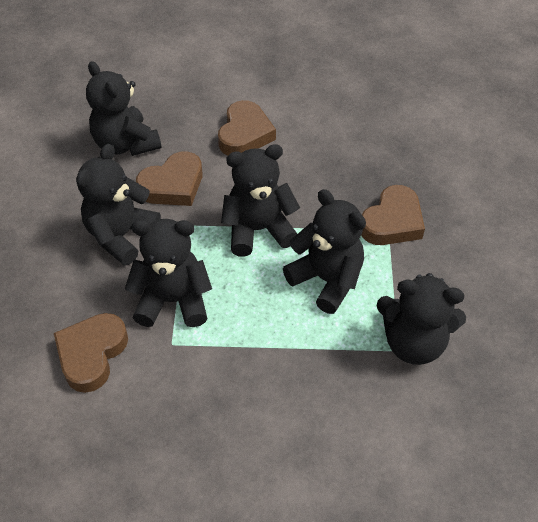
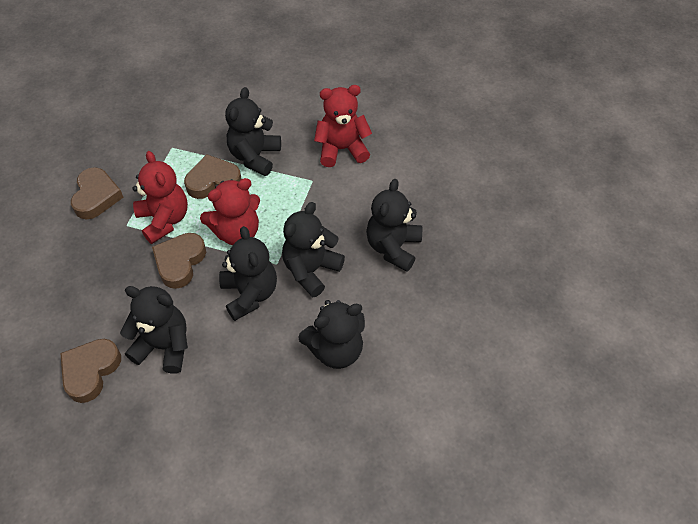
red teddy bear: none = 0 -> [132,151,188,244] [200,178,260,245] [314,85,372,167] = 3

